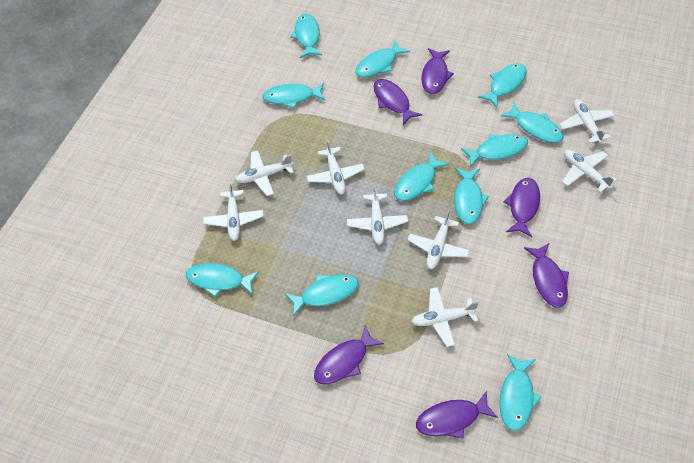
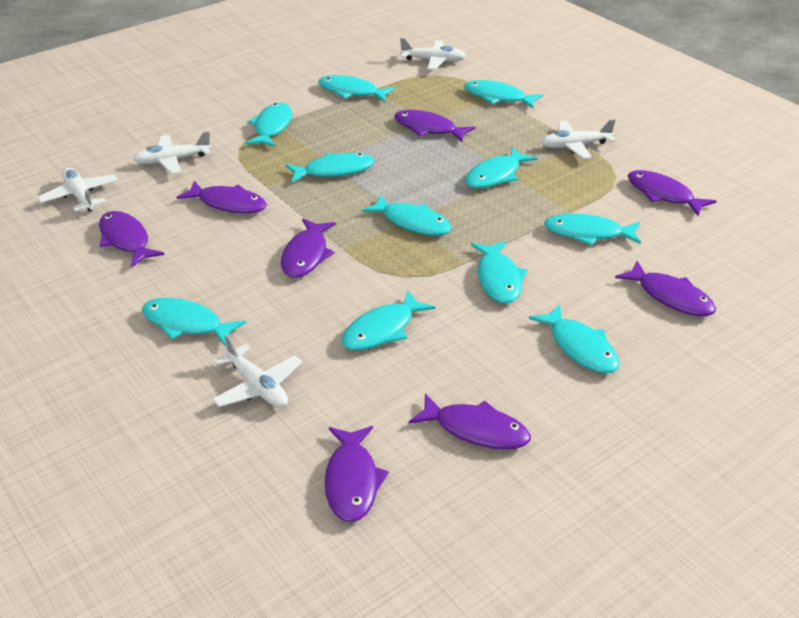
purple fish: [314,325,384,385] [373,79,422,125] [416,391,498,439] [421,48,454,94] [503,178,540,237] [524,243,569,308] = 6 -> [99,211,165,267] [176,181,267,214] [281,219,336,278] [325,426,389,522] [394,110,475,142] [409,393,531,450] [615,261,716,316] [628,170,716,216] = 8
white plane: [203,182,263,241] [235,150,293,196] [307,140,365,194] [347,185,408,245] [408,210,470,269] [412,287,479,347] [559,99,615,143] [562,150,617,193] = 8 -> [37,168,118,212] [134,131,212,174] [212,334,302,408] [400,38,466,70] [541,119,616,159] = 5

